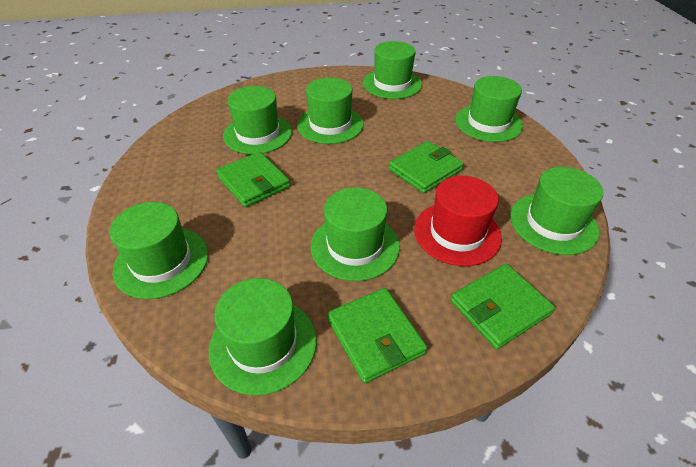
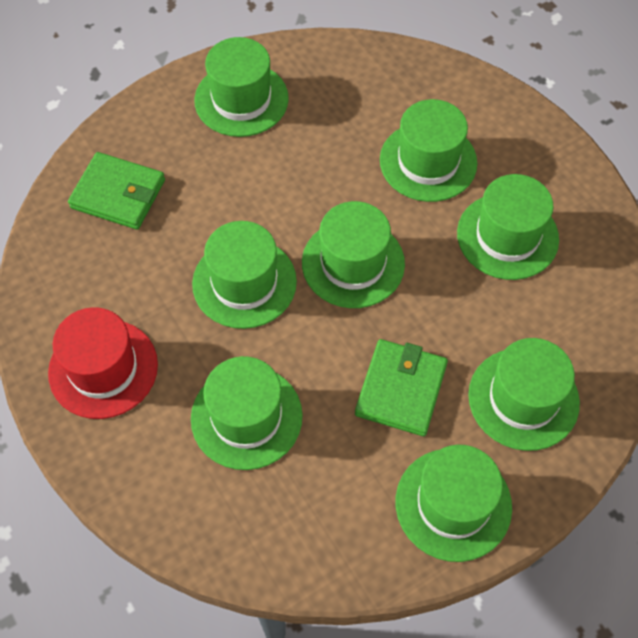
green wallet: [216,152,290,207] [327,288,427,383] [389,141,464,193] [451,264,555,349] = 4 -> [68,152,165,230] [355,339,448,436] = 2

